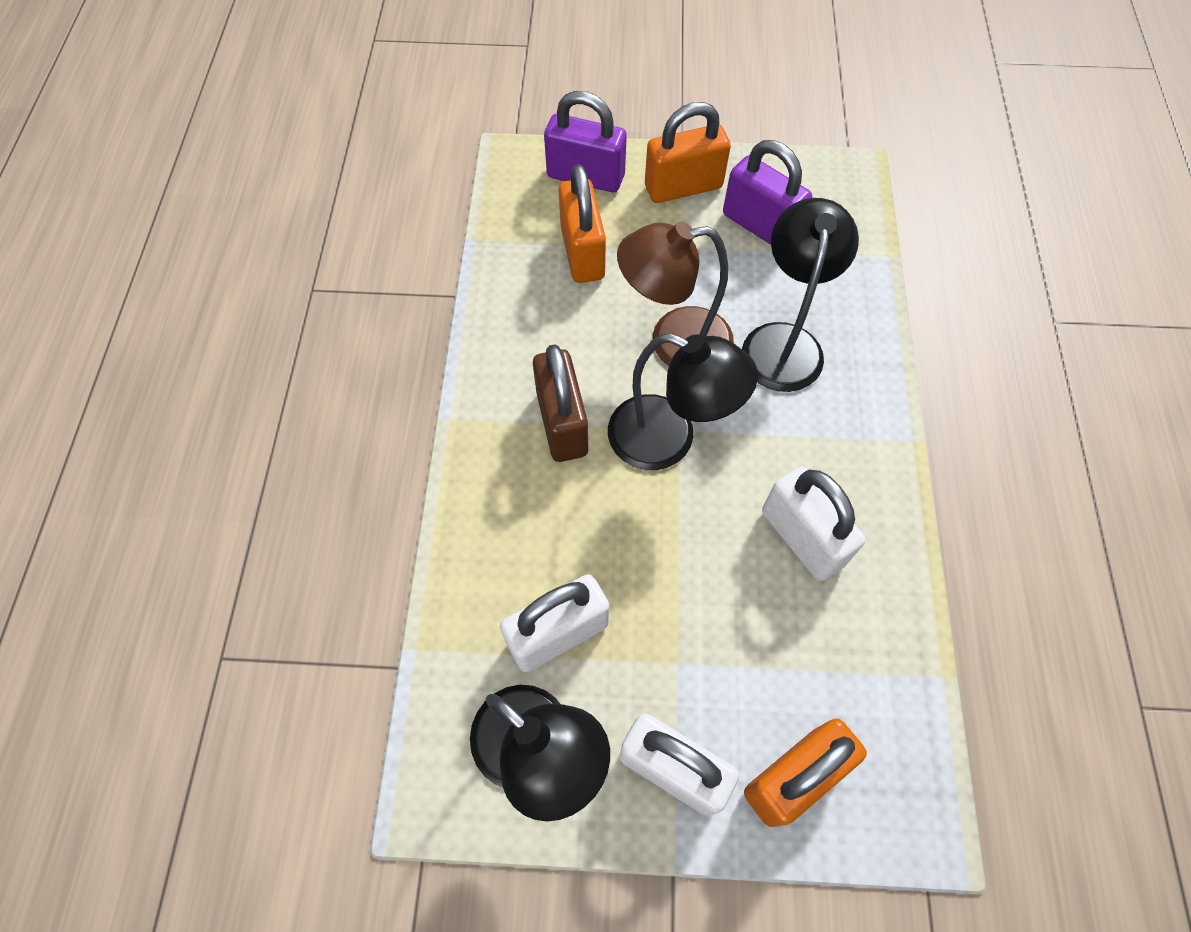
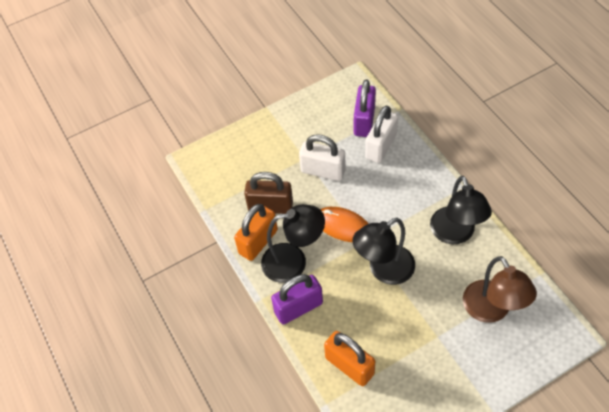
orange mouse: none = 0 -> [320,207,368,242] = 1
orange padlock: [559,164,606,283] [645,102,731,203] [744,718,867,827] = 3 -> [234,204,278,261] [324,331,375,386] = 2
white padlock: [500,574,609,672] [619,713,739,816] [762,466,865,581] = 3 -> [299,134,345,181] [365,105,398,163] = 2

